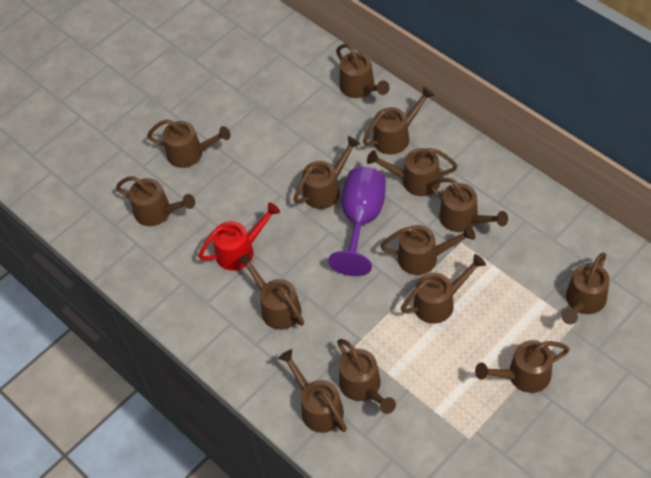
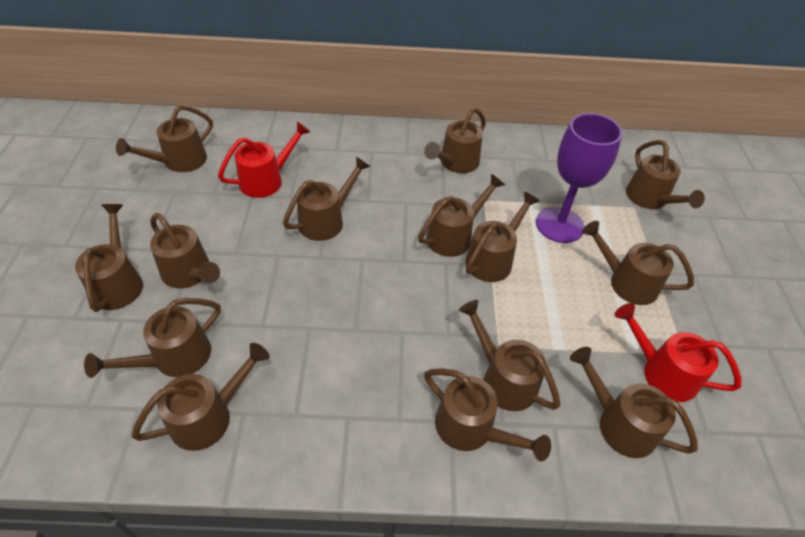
red watering can: [198,202,280,270] = 1 -> [218,121,310,198] [614,303,741,402] = 2

